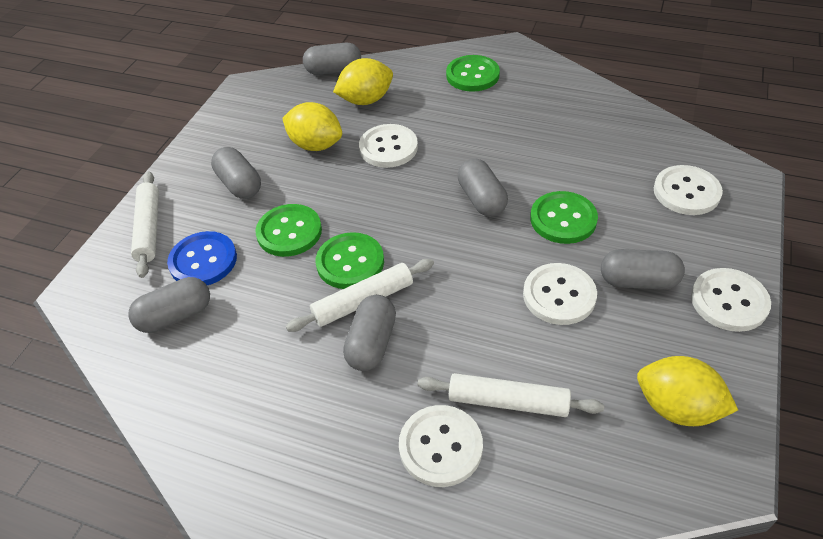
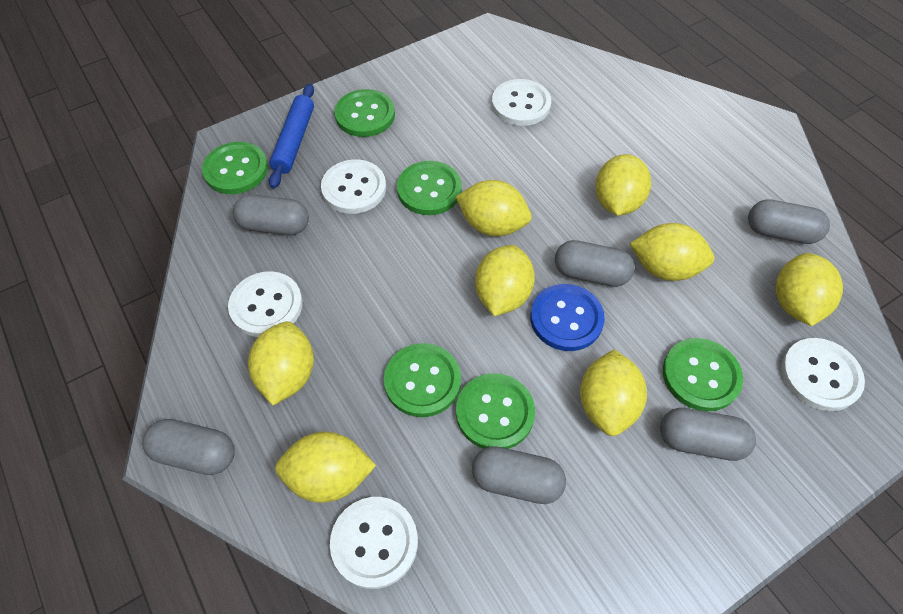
blue rolling pin: none = 0 -> [269,84,314,188] = 1
green button: [255,204,322,257] [316,232,384,289] [446,55,500,92] [530,191,598,244] = 4 -> [202,142,268,194] [334,89,395,137] [384,343,461,417] [397,161,462,215] [456,373,535,449] [663,338,743,412] = 6
white rolling pin: [131,171,159,278] [286,259,434,332] [418,373,604,417] = 3 -> none = 0
yellow lemon: [282,102,342,151] [333,58,393,105] [637,356,738,426] = 3 -> [248,321,314,405] [275,432,376,503] [456,180,531,236] [475,245,535,316] [580,349,647,436] [595,154,651,216] [630,223,714,281] [776,253,843,326] = 8

